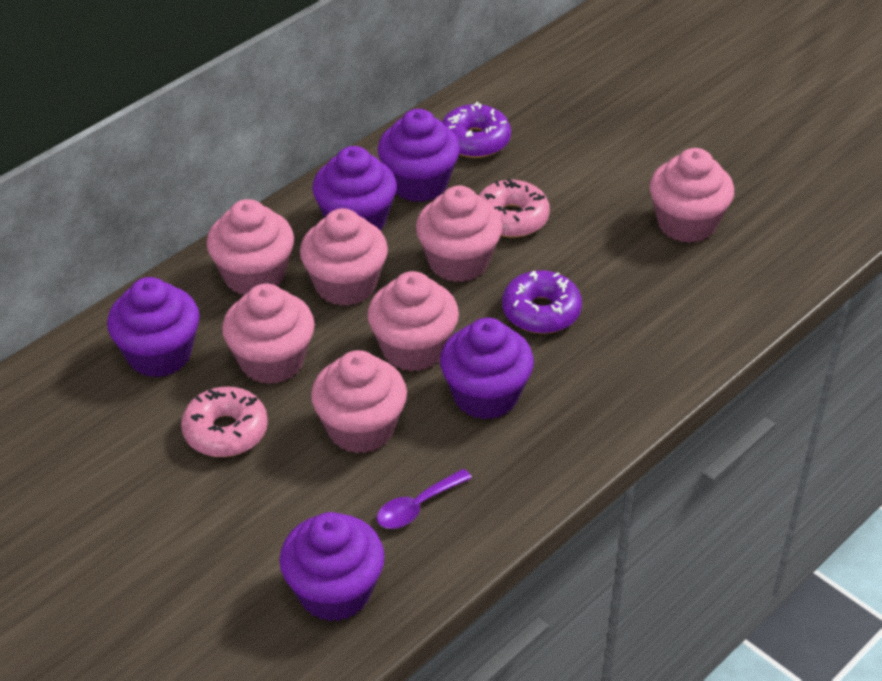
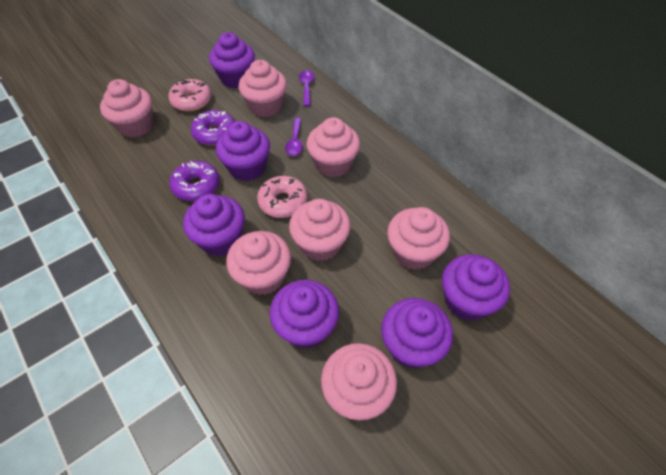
purple cupcake: [107,277,200,378] [279,512,385,621] [312,146,397,231] [378,109,460,202] [440,318,534,419] = 5 -> [183,194,245,256] [209,32,255,88] [216,121,270,181] [270,280,339,348] [381,298,453,368] [442,254,510,321] = 6
purple spoon: [377,469,472,529] = 1 -> [285,118,303,156] [299,70,314,106] = 2

